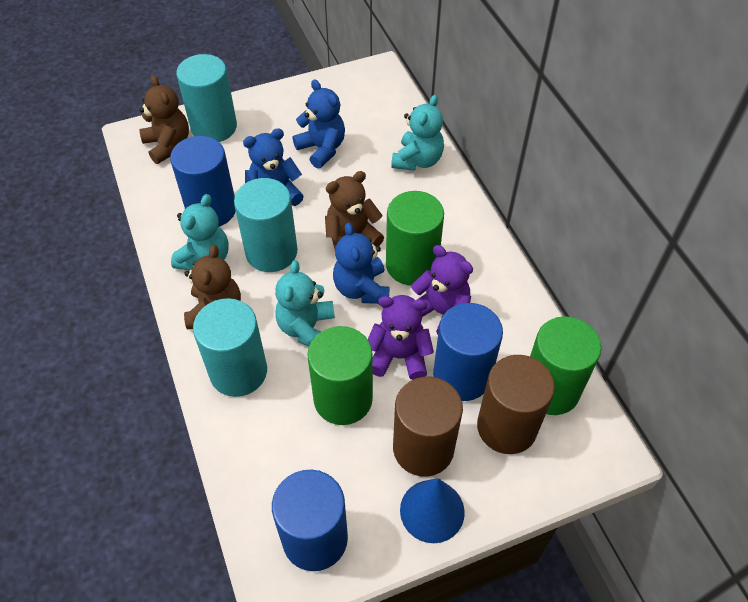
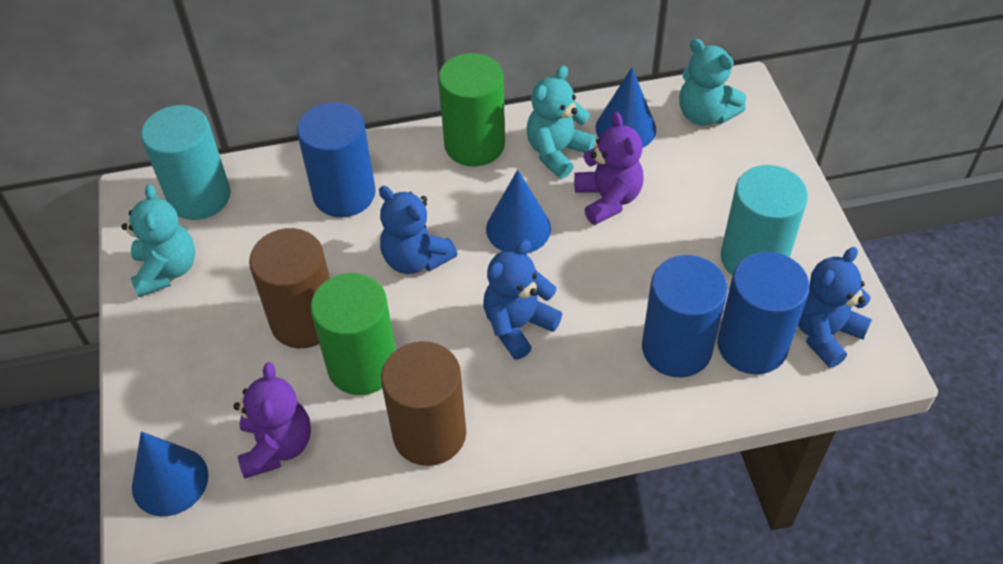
blue cone: [400,478,465,543] = 1 -> [132,431,209,516] [486,170,551,253] [596,68,656,148] = 3
brown teddy bear: [139,76,189,164] [184,245,241,330] [325,171,384,249] = 3 -> none = 0
green cylinder: [307,326,373,425] [386,191,444,285] [530,316,601,415] = 3 -> [310,273,396,395] [438,53,505,166] = 2
turquoise cylinder: [176,54,237,142] [193,298,267,397] [234,178,297,272] = 3 -> [141,105,231,220] [721,165,808,276] = 2

